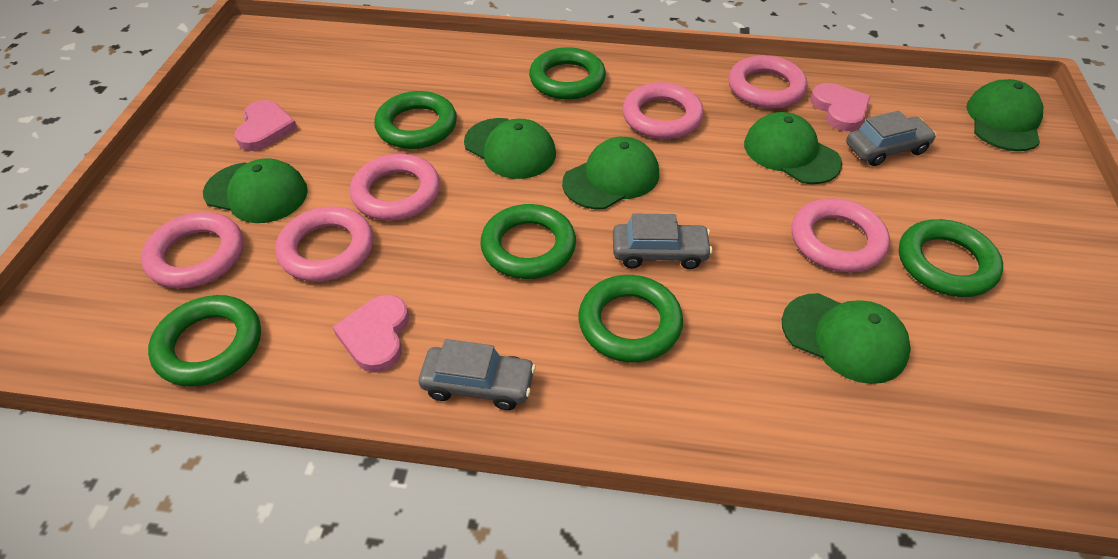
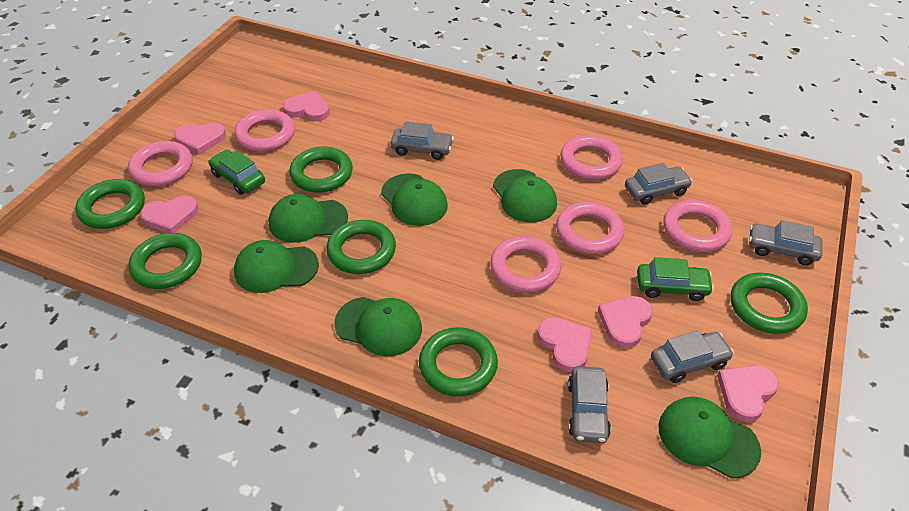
green car: none = 0 -> [209,150,265,195] [637,257,714,301] = 2
grey car: [419,339,536,410] [613,214,713,269] [846,111,936,166] = 3 -> [390,121,454,160] [568,366,611,443] [625,163,692,204] [651,330,734,383] [749,220,822,265] = 5
pink heart: [235,100,298,151] [333,295,409,373] [810,83,871,131] = 3 -> [140,196,199,233] [174,122,226,155] [283,91,330,121] [537,317,592,372] [598,296,653,348] [717,365,779,422] = 6

